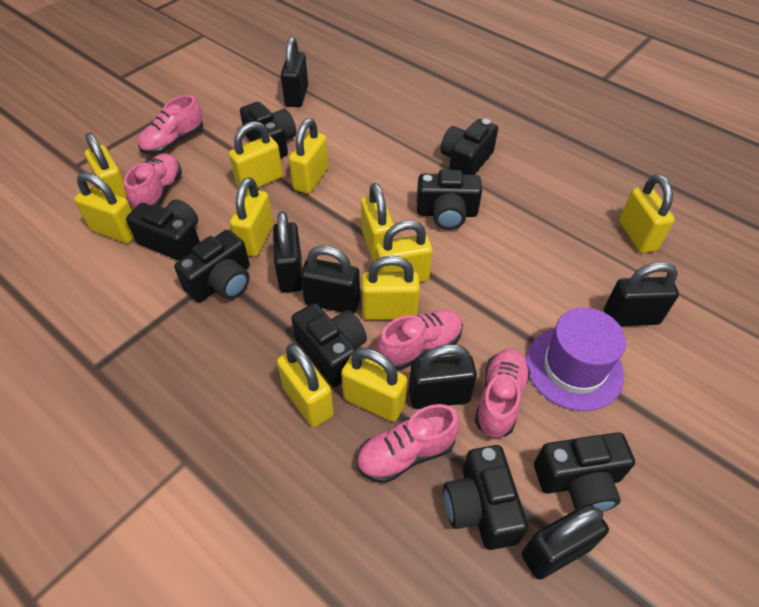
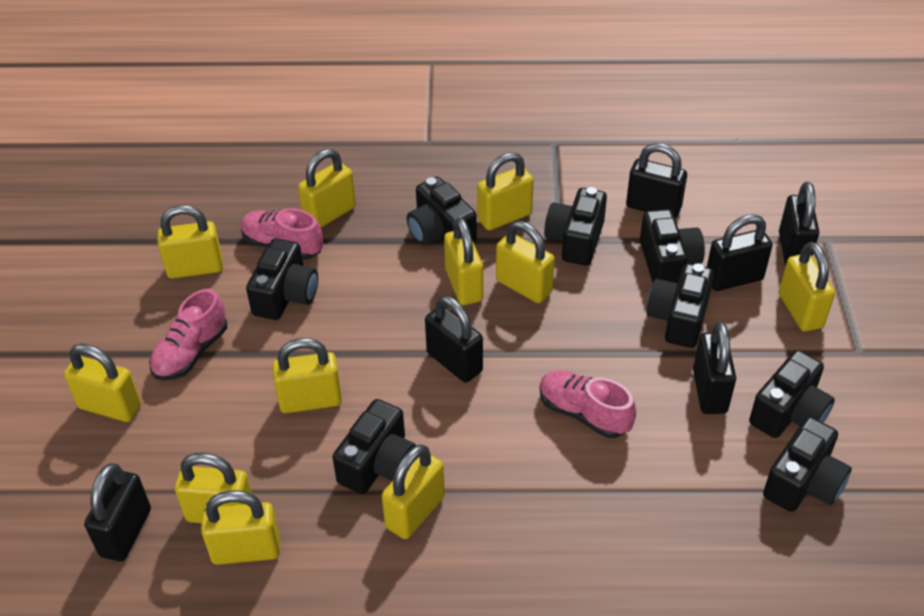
pink shoe: [124,154,182,209] [138,95,203,155] [357,404,460,483] [377,310,463,370] [475,349,531,438] = 5 -> [149,289,227,380] [241,208,323,260] [540,370,636,438] = 3
purple hat: [526,308,626,411] = 1 -> none = 0

